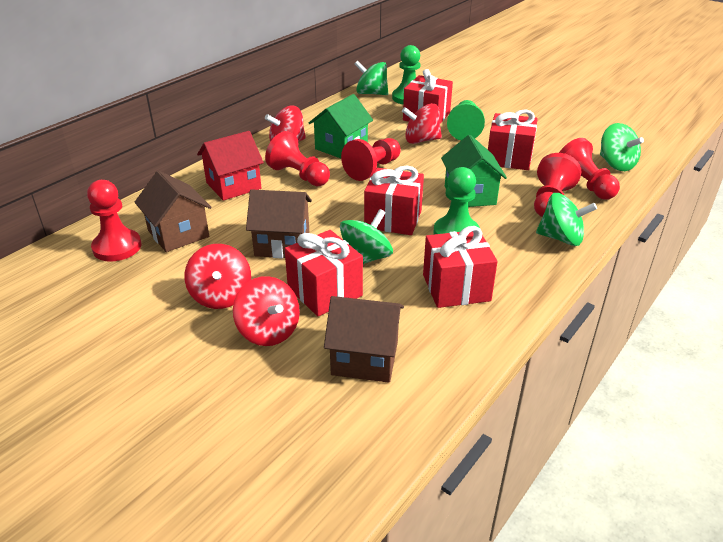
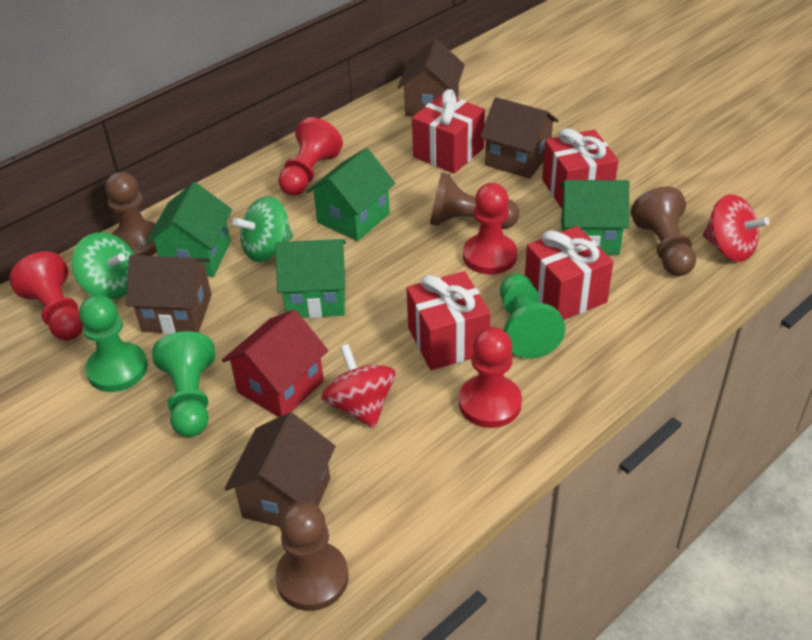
brown house: [135,171,211,252] [246,189,312,259] [324,296,404,383] = 3 -> [126,255,212,334] [224,412,336,527] [398,39,465,117] [480,97,558,179] = 4
brown pawn: none = 0 -> [105,172,157,256] [275,501,349,611] [430,173,519,229] [631,187,696,276] = 4
green house: [309,94,373,158] [441,135,507,207] = 2 -> [146,182,232,277] [275,239,346,318] [306,148,395,241] [560,180,629,255] = 4
green spinning top: [340,209,393,264] [355,60,388,95] [536,193,597,246] [600,123,644,171] = 4 -> [72,232,134,300] [232,196,293,262] = 2
red gift: [285,230,363,316] [364,166,424,235] [403,69,453,124] [423,226,498,308] [488,109,538,170] = 5 -> [407,271,490,370] [412,89,485,174] [525,226,613,320] [542,128,618,209] = 4
red pawn: [87,180,141,262] [265,131,330,186] [341,138,401,181] [534,153,581,217] [559,138,620,200] = 5 -> [9,251,83,341] [278,117,343,196] [459,327,522,428] [463,183,517,274] = 4
red spinning top: [184,244,251,309] [233,276,300,346] [265,105,306,142] [402,103,442,144] = 4 -> [321,344,396,428] [703,194,769,262] = 2

